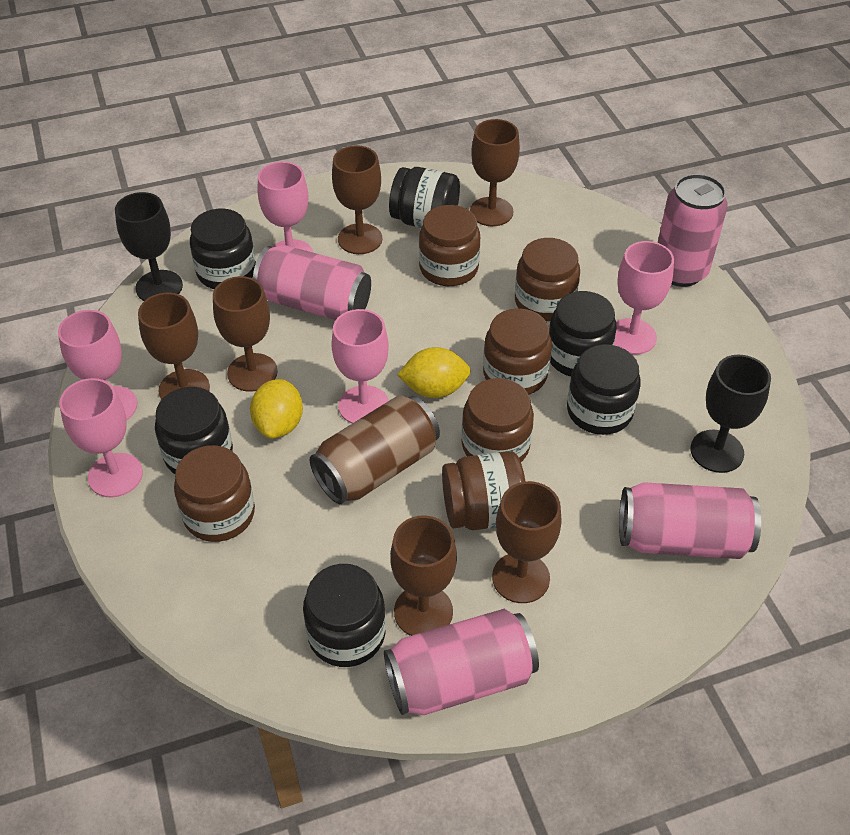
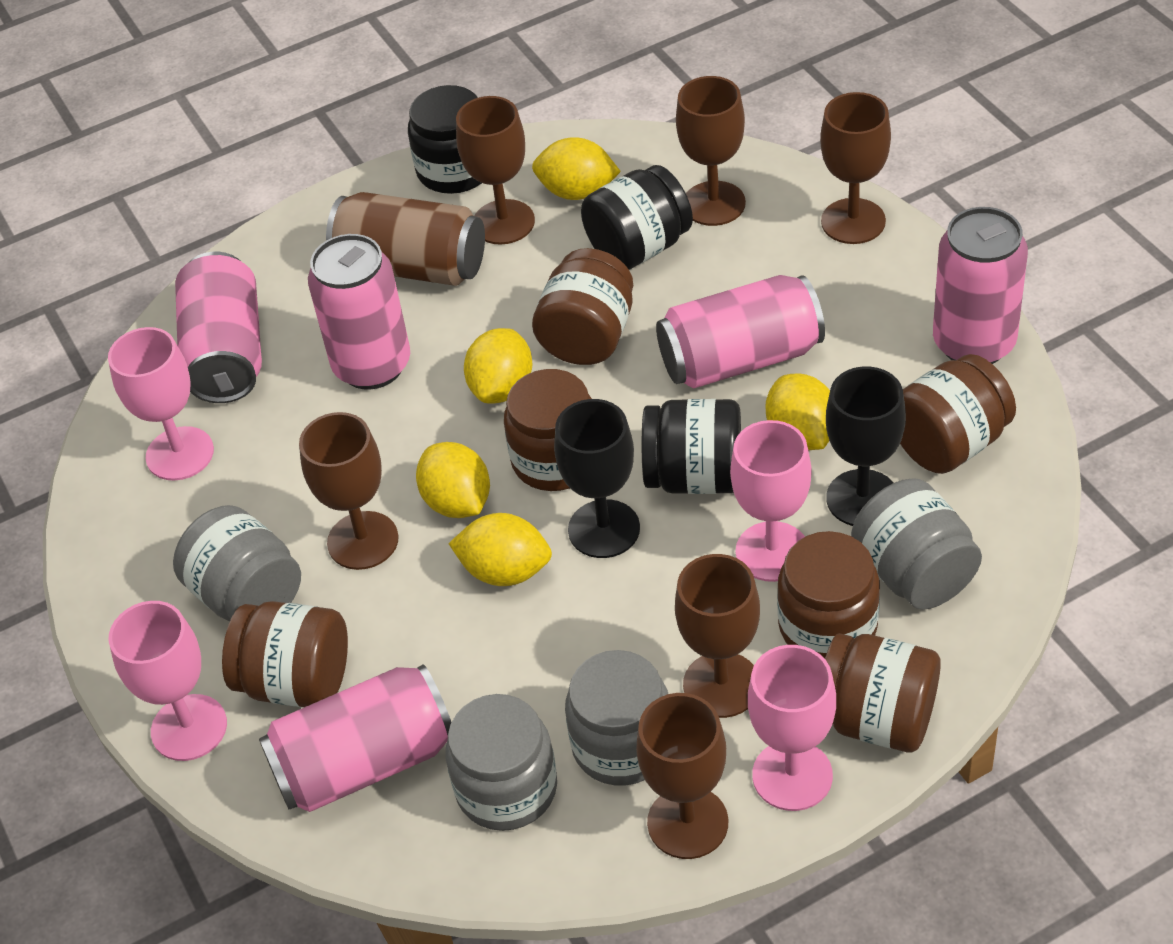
black jar: [155,387,233,474] [190,209,256,289] [303,564,386,667] [389,167,460,228] [549,291,617,377] [567,344,641,435] = 6 -> [408,85,482,194] [581,165,693,270] [642,399,741,494] = 3
grey jar: none = 0 -> [173,505,301,621] [445,694,557,831] [565,650,668,786] [851,478,982,610] = 4
pink can: [253,245,371,320] [384,609,539,715] [619,482,761,559] [658,174,728,287] = 4 -> [175,252,262,403] [259,664,452,812] [308,234,410,390] [656,275,825,389] [933,207,1028,364] = 5
pink goblet: [58,310,137,421] [59,378,143,498] [258,161,313,252] [331,309,389,423] [614,241,674,355] = 5 -> [108,327,214,481] [109,601,227,761] [730,420,812,582] [748,645,836,811] = 4
yellow lemon: [250,379,303,439] [397,347,471,398] = 2 -> [416,442,490,518] [449,513,552,586] [464,328,532,404] [532,137,621,200] [766,374,830,450] = 5

